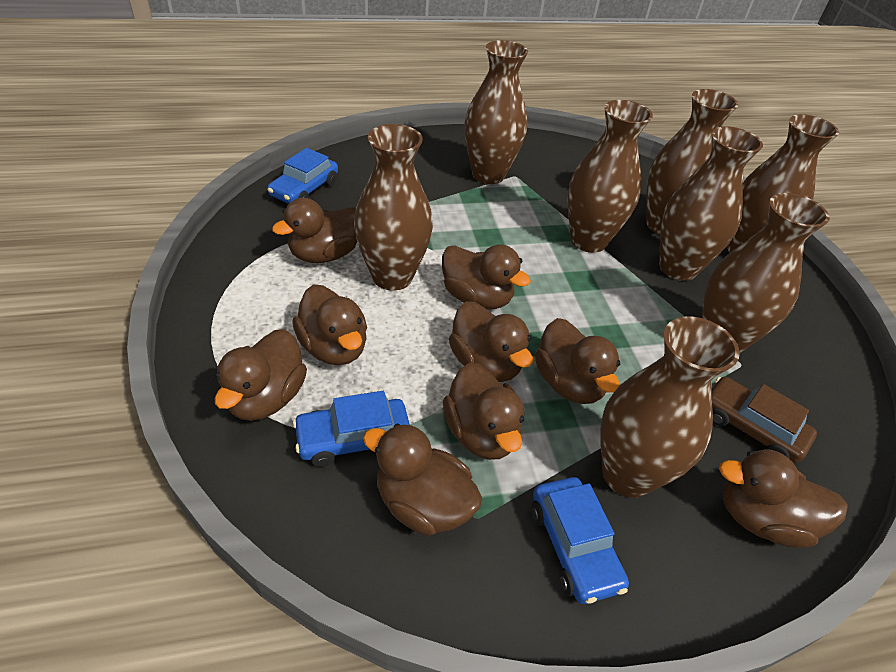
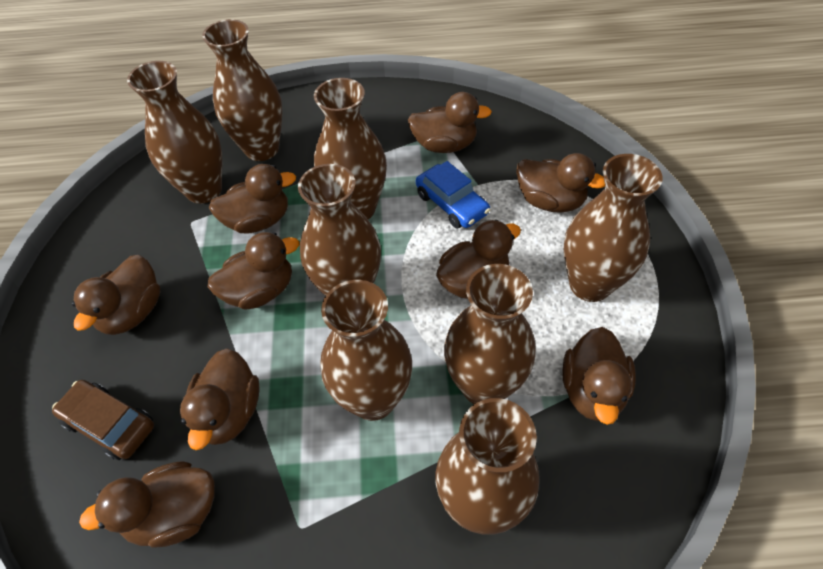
blue car: [267,148,338,204] [293,391,410,467] [531,477,629,604] = 3 -> [416,161,490,229] = 1

